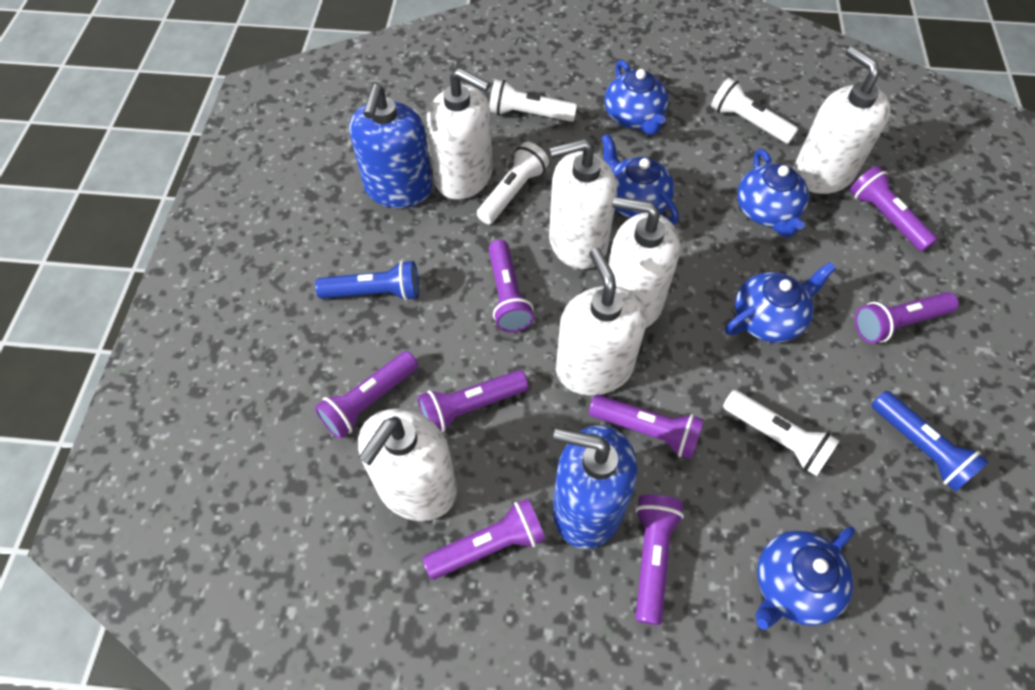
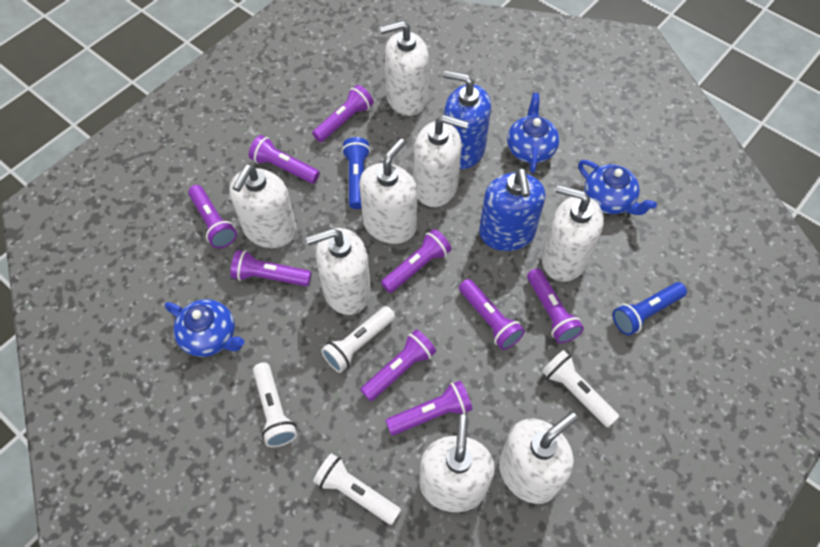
blue teapot: [601,134,679,224] [604,60,669,135] [725,262,836,343] [737,149,809,237] [756,527,855,630] = 5 -> [165,299,245,357] [507,93,559,173] [578,160,657,215] = 3
purple flashlight: [315,351,418,439] [418,370,529,433] [422,498,546,580] [489,240,534,332] [589,394,704,459] [636,494,684,625] [850,166,938,252] [855,292,959,343] = 8 -> [188,185,237,248] [230,250,312,286] [249,135,320,184] [312,85,374,142] [360,329,436,401] [381,229,451,293] [385,381,473,435] [459,279,525,350] [527,268,584,344] = 9
white soap dispenser: [358,408,457,521] [426,68,493,200] [549,138,617,269] [556,248,647,396] [608,197,680,328] [793,46,891,194] = 6 -> [229,164,297,248] [306,228,371,315] [359,138,417,244] [380,21,429,116] [414,115,469,207] [420,414,495,512] [499,412,578,504] [541,185,604,282] = 8

